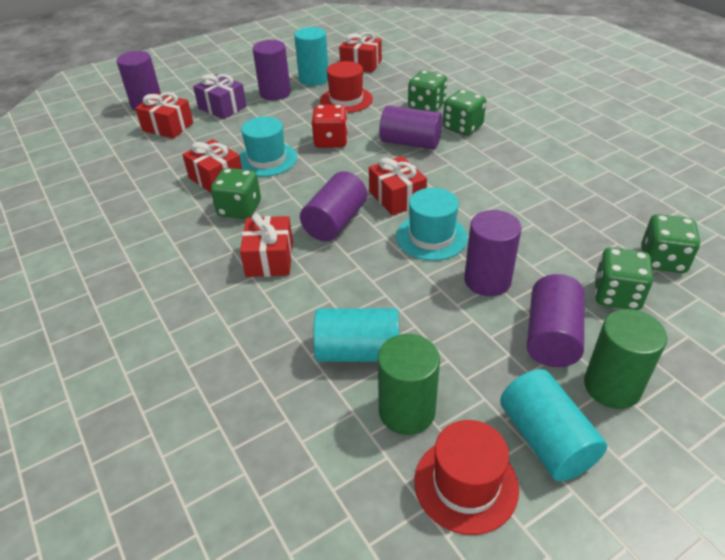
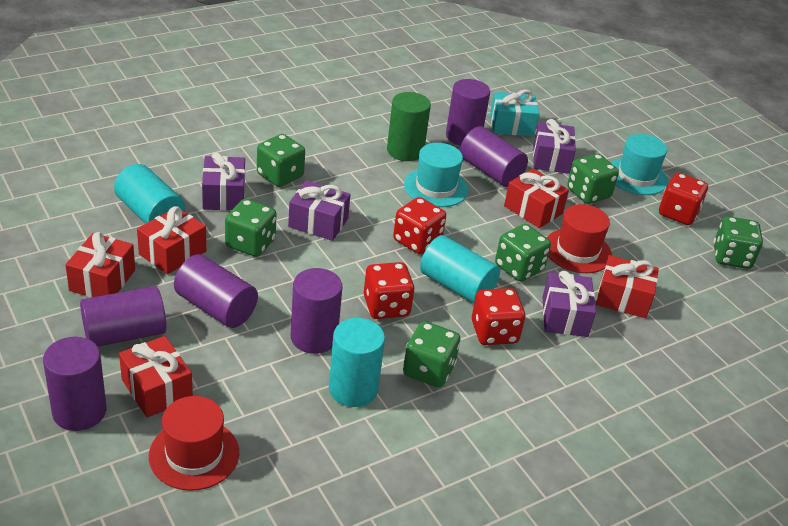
green cylinder: [378,334,440,435] [584,309,667,409] = 2 -> [387,92,431,161] = 1
green dice: [211,168,261,219] [408,70,447,112] [443,90,486,136] [595,247,653,310] [641,214,700,273] = 5 -> [225,199,276,257] [257,134,305,187] [403,321,461,387] [495,224,551,282] [567,154,619,204] [714,216,763,269] = 6
purple gift: [193,74,247,119] = 1 -> [202,152,245,211] [288,180,351,241] [533,119,576,174] [543,271,596,337] = 4
red dice: [311,104,348,148] = 1 -> [364,262,415,319] [393,197,446,254] [472,288,525,345] [659,173,708,225] = 4
turquoise gift: none = 0 -> [490,90,539,136] = 1

